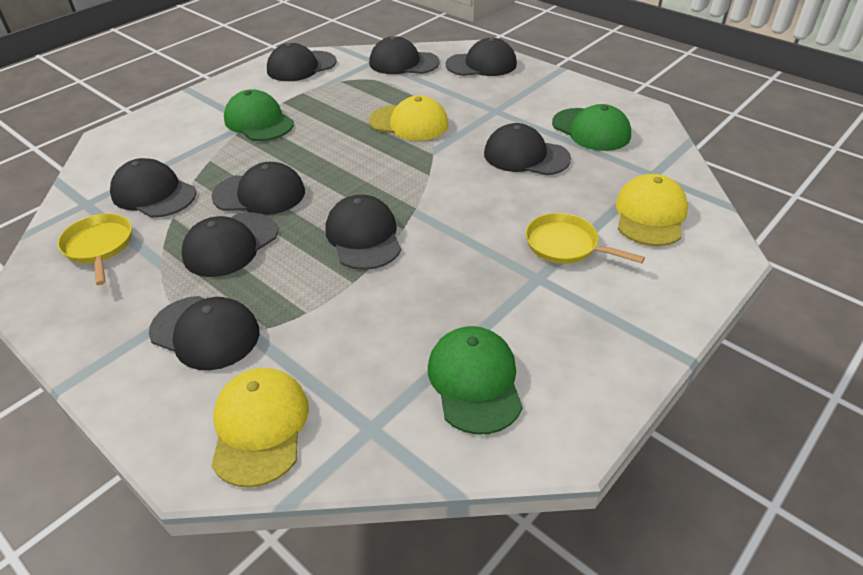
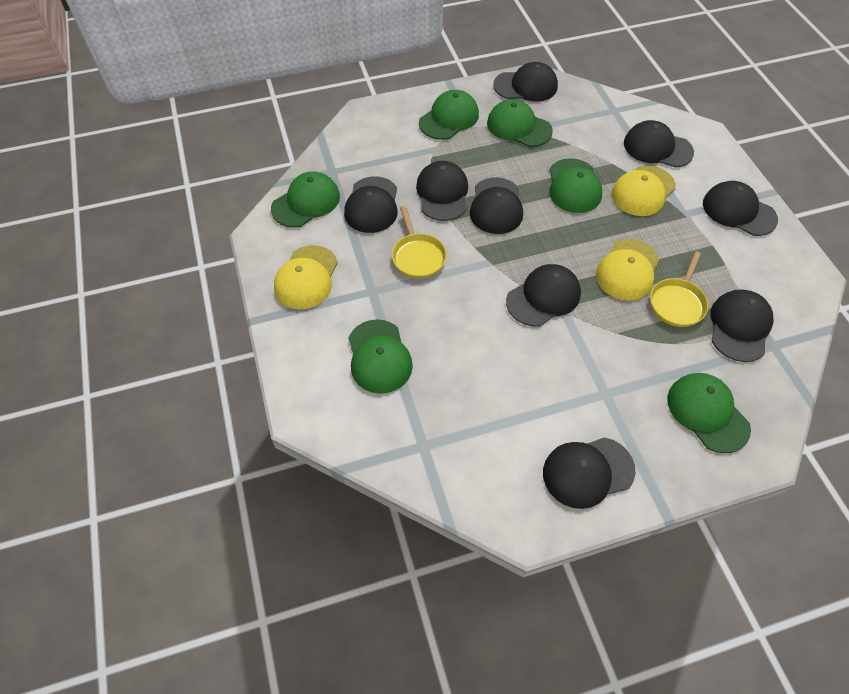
green cap: [224,89,294,141] [428,326,523,435] [552,104,631,151] = 3 -> [271,171,340,228] [349,319,413,394] [419,90,479,140] [487,99,553,147] [549,158,602,213] [667,373,751,454] = 6

